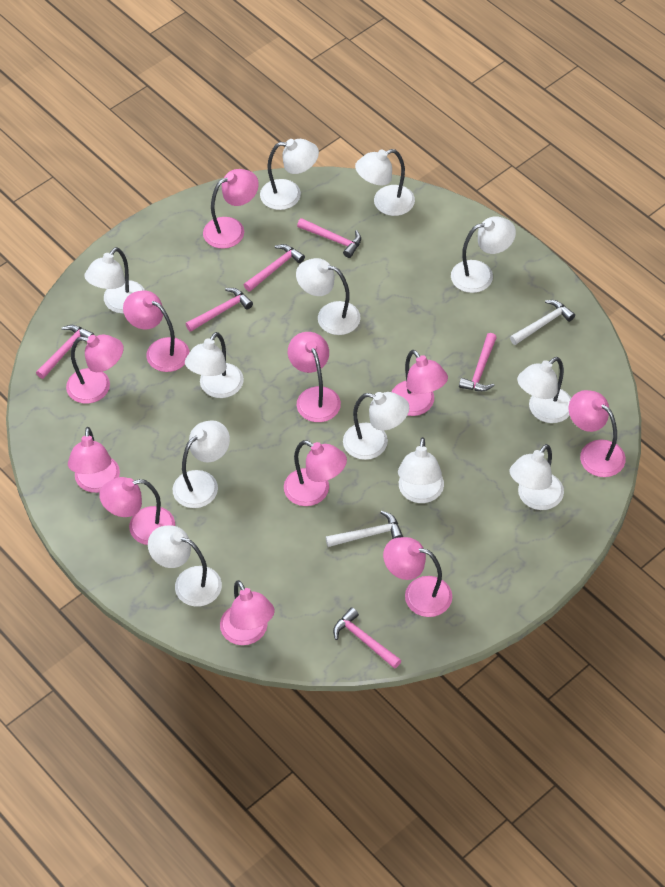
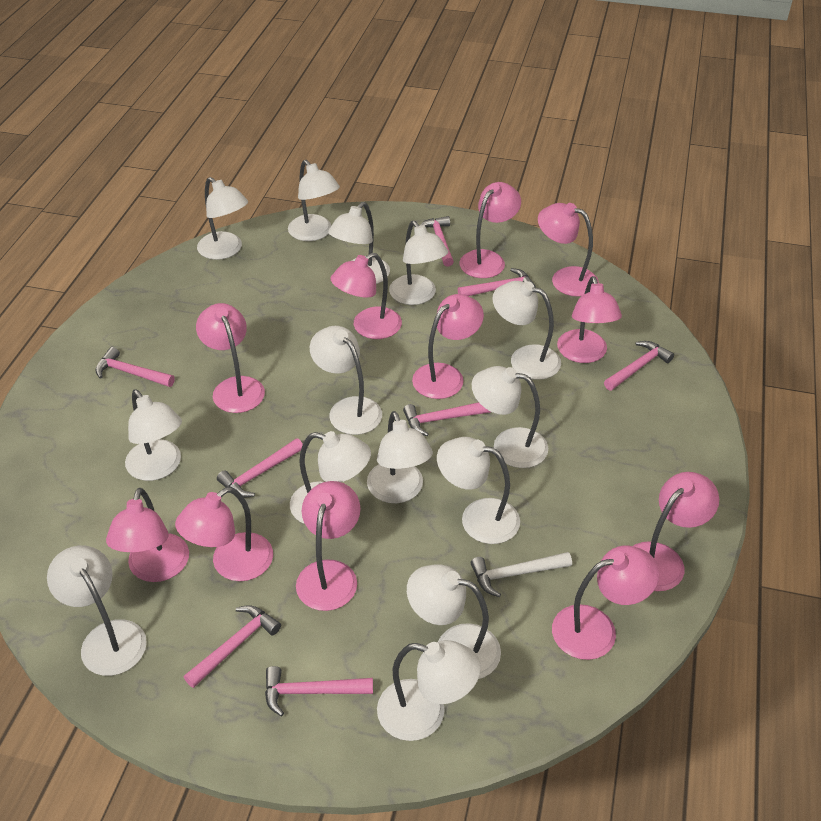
pink hammer: [36,325,94,379] [186,288,253,332] [244,244,305,292] [297,218,361,258] [333,607,402,669] [459,333,497,391] = 6 -> [96,347,175,387] [184,605,281,688] [217,438,303,498] [265,666,373,716] [403,402,491,436] [420,216,454,267] [458,268,536,296] [604,341,674,390] = 8
white hammer: [325,511,403,547] [510,300,575,345] = 2 -> [471,552,572,597] = 1
white lamp: [84,247,145,313] [148,526,222,607] [172,420,230,508] [185,332,244,398] [260,139,319,210] [296,258,361,335] [343,392,409,460] [355,149,415,216] [398,437,444,503] [451,217,516,293] [510,444,564,510] [517,357,571,423] = 12 -> [47,545,147,676] [125,389,182,481] [197,177,248,260] [288,160,340,241] [290,431,371,524] [310,326,382,435] [328,202,390,284] [367,411,433,503] [377,640,481,741] [389,221,448,305] [407,564,501,679] [437,437,520,544] [472,366,548,468] [492,281,561,380] = 14

